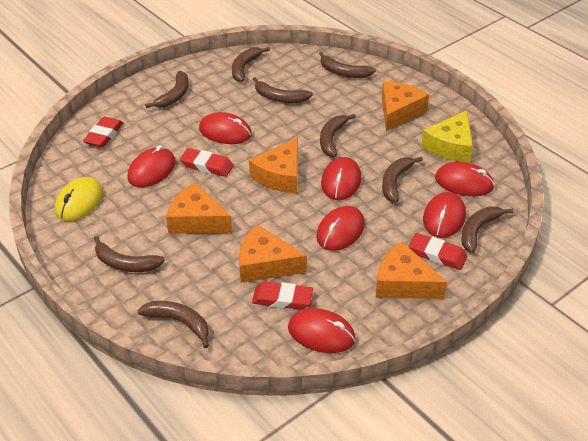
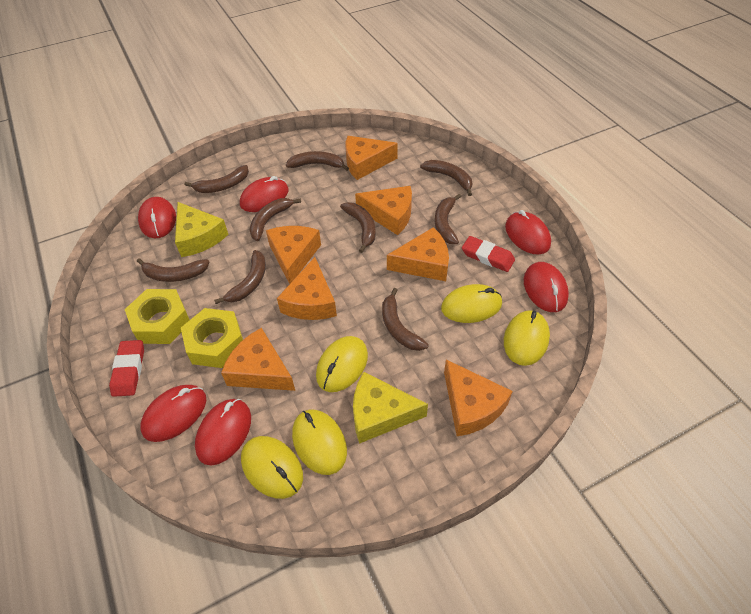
orange cheese: [166,182,232,234] [239,225,307,283] [249,138,298,193] [376,242,447,299] [382,81,429,131] = 5 -> [221,328,295,391] [266,226,321,284] [277,257,337,320] [346,136,398,180] [355,186,412,235] [387,227,449,281] [444,360,513,436] = 7
red eraser: [83,117,123,147] [180,148,234,177] [252,282,313,310] [409,233,467,270] = 4 -> [109,340,144,397] [462,236,515,272] = 2
red mouse: [128,145,176,187] [199,112,252,144] [288,308,356,353] [316,206,365,251] [321,157,361,200] [423,192,466,238] [435,162,495,196] = 7 -> [138,197,176,238] [140,385,206,442] [195,399,251,465] [240,176,289,212] [505,210,551,255] [524,262,569,312] = 6
yellow cheese: [421,110,473,163] = 1 -> [175,202,228,257] [353,372,428,444] = 2
yellow mouse: [55,177,103,221] = 1 -> [241,436,303,499] [292,410,347,475] [316,336,368,392] [441,284,502,323] [504,310,550,366] = 5
yellow nut: none = 0 -> [125,289,190,344] [181,308,243,368] = 2

